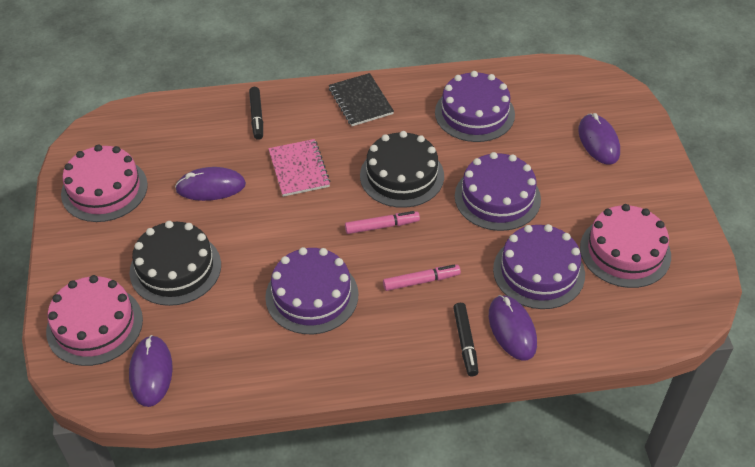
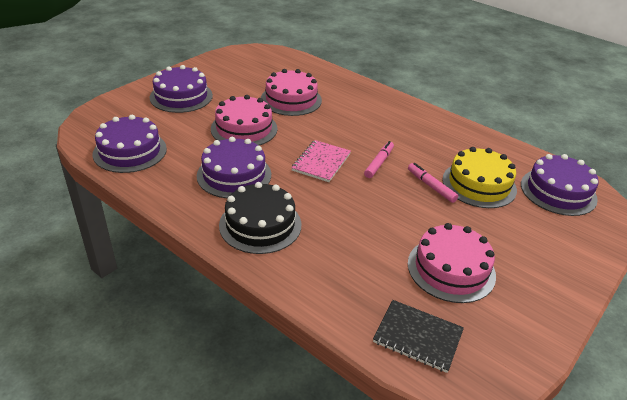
black cake: [130,221,221,306] [360,131,444,208] = 2 -> [219,182,301,254] = 1
black marker: [249,87,263,140] [453,303,478,376] = 2 -> none = 0
purple mouse: [129,335,173,407] [175,167,246,201] [489,295,537,361] [578,113,620,164] = 4 -> none = 0
yellow cake: none = 0 -> [442,147,517,208] = 1

